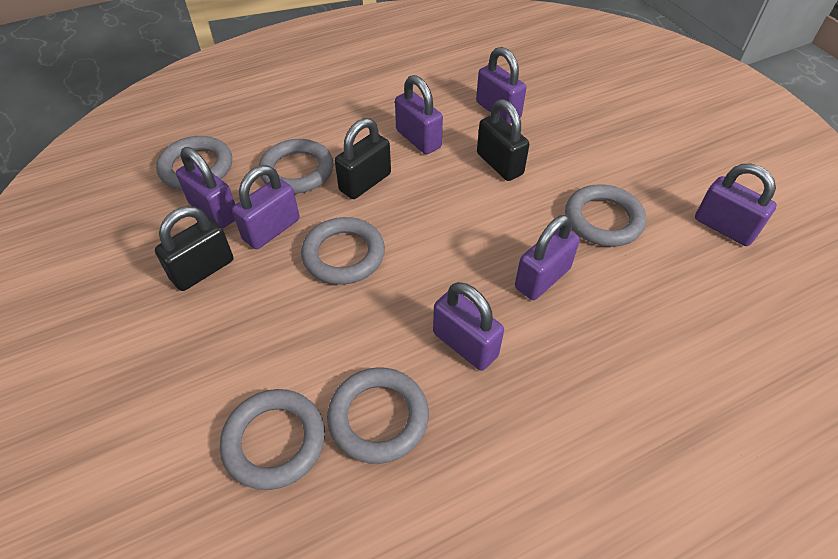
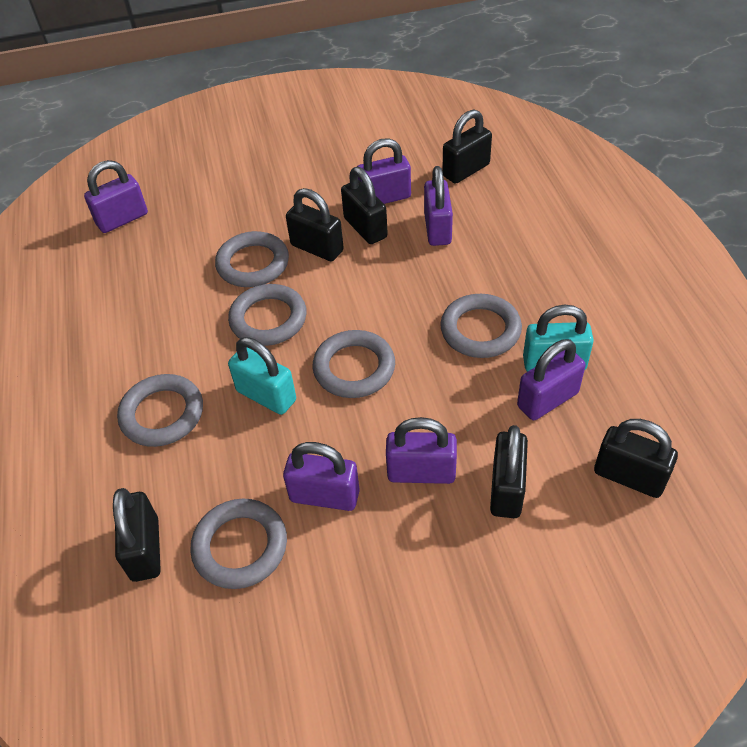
black padlock: [155,206,233,291] [335,118,391,199] [477,99,529,181] = 3 -> [113,488,161,582] [286,188,344,261] [341,167,388,244] [442,109,492,184] [490,425,528,518] [594,419,678,498] = 6
purple padlock: [176,147,235,228] [232,165,300,249] [395,75,443,154] [433,282,504,371] [476,47,526,124] [515,215,580,300] [695,164,777,246] = 7 -> [84,160,148,233] [283,442,360,511] [357,138,411,204] [386,417,457,484] [424,166,453,246] [517,339,586,420] = 6
turquoise padlock: none = 0 -> [228,337,296,415] [523,305,594,372] = 2

